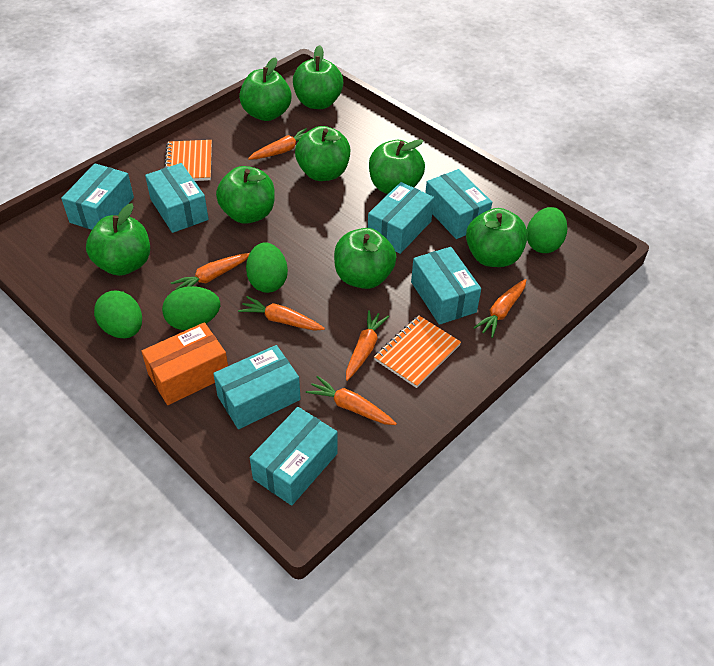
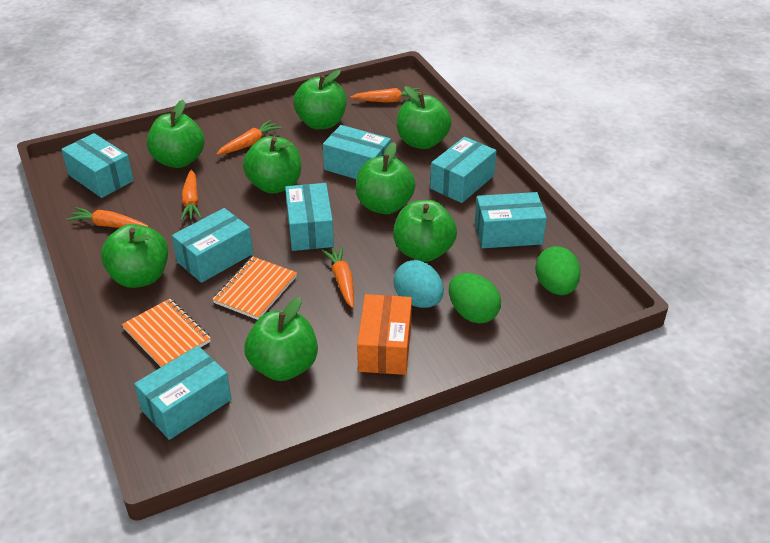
green egg: [94,291,142,338] [162,286,220,330] [246,242,288,293] [527,207,568,253] = 4 -> [449,273,501,324] [536,246,581,295] = 2
orange carrot: [171,253,250,290] [238,296,325,331] [248,128,307,160] [306,376,397,425] [346,310,389,381] [473,279,526,338] = 6 -> [66,207,149,228] [181,170,202,221] [216,120,282,155] [322,246,354,308] [350,88,421,103] = 5
turquoise egg: none = 0 -> [393,260,444,308] = 1

